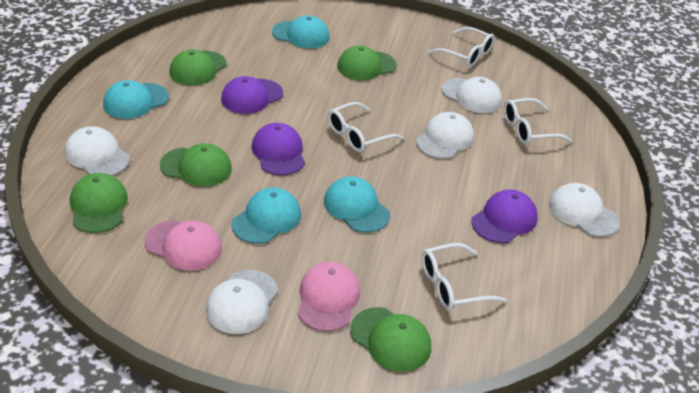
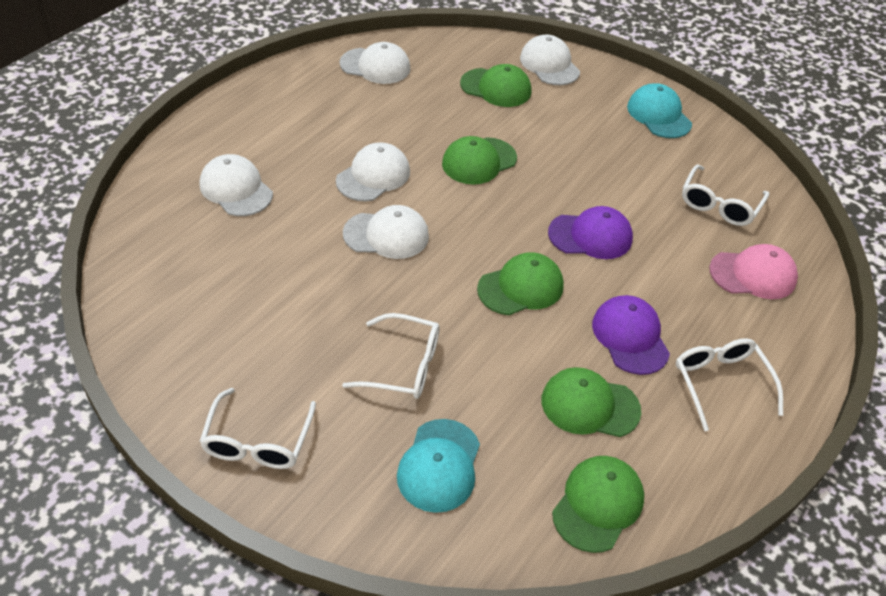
pink cap: [144,220,222,271] [298,262,360,332] = 2 -> [709,244,798,299] = 1
purple cap: [221,76,283,114] [252,123,305,175] [471,190,538,243] = 3 -> [548,206,633,259] [592,295,670,375] = 2
turquoise cap: [103,80,169,119] [231,187,301,244] [272,15,330,48] [324,176,390,233] = 4 -> [397,419,480,513] [627,83,692,138] = 2

